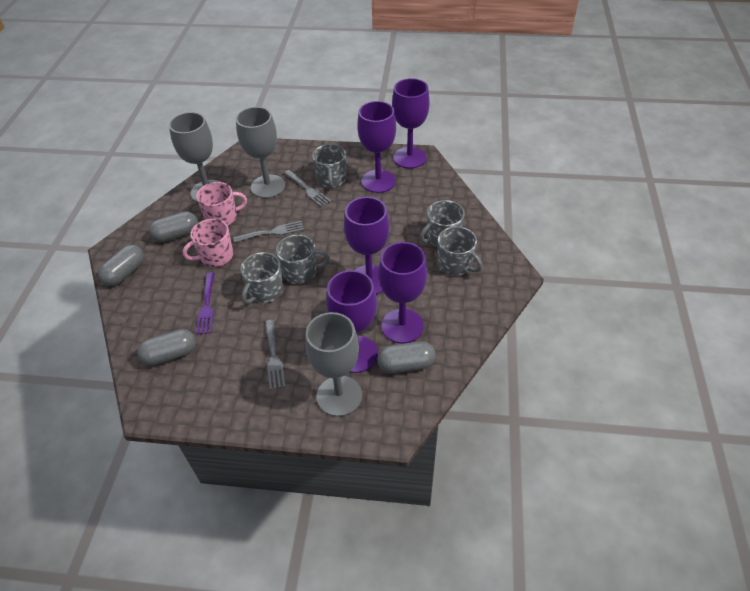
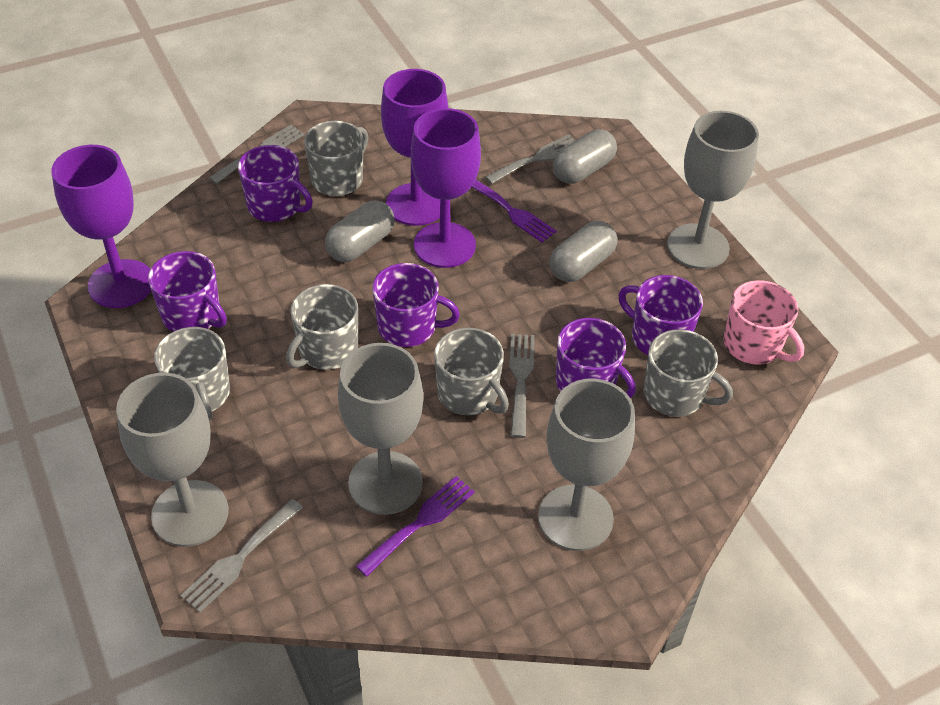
grey capsule: [98,245,144,286] [137,329,196,366] [149,211,198,242] [377,341,436,373] = 4 -> [325,200,394,262] [550,221,617,282] [553,129,617,184] = 3
grey fork: [233,221,304,243] [265,320,285,390] [284,170,331,207] = 3 -> [180,499,303,613] [209,125,304,184] [485,135,574,184] [509,334,535,438] = 4
grey goblet: [169,112,220,202] [236,107,285,198] [305,312,362,417] = 3 -> [116,373,229,547] [338,343,423,515] [538,379,635,551] [667,111,759,269] = 4
pink mug: [183,219,233,267] [196,182,247,226] = 2 -> [723,280,804,365] = 1
purple fork: [196,272,215,335] = 1 -> [356,476,475,577] [472,180,557,242] = 2
purple goblet: [326,270,378,373] [344,197,389,295] [357,101,396,193] [379,242,427,343] [392,78,430,169] = 5 -> [52,145,151,308] [381,69,448,226] [411,108,481,268] = 3
purple mug: none = 0 -> [148,251,227,332] [238,145,313,222] [372,263,460,347] [556,318,636,398] [618,275,703,355] = 5

